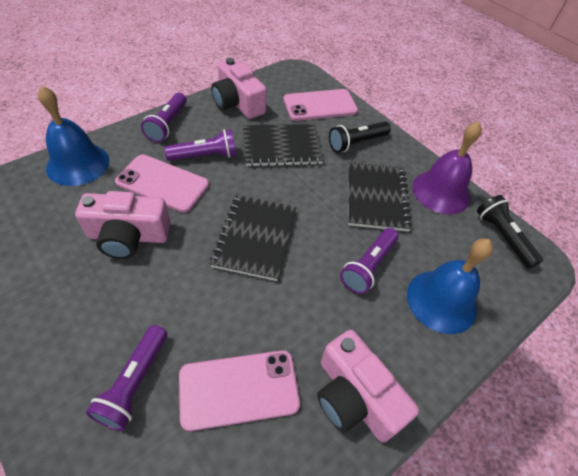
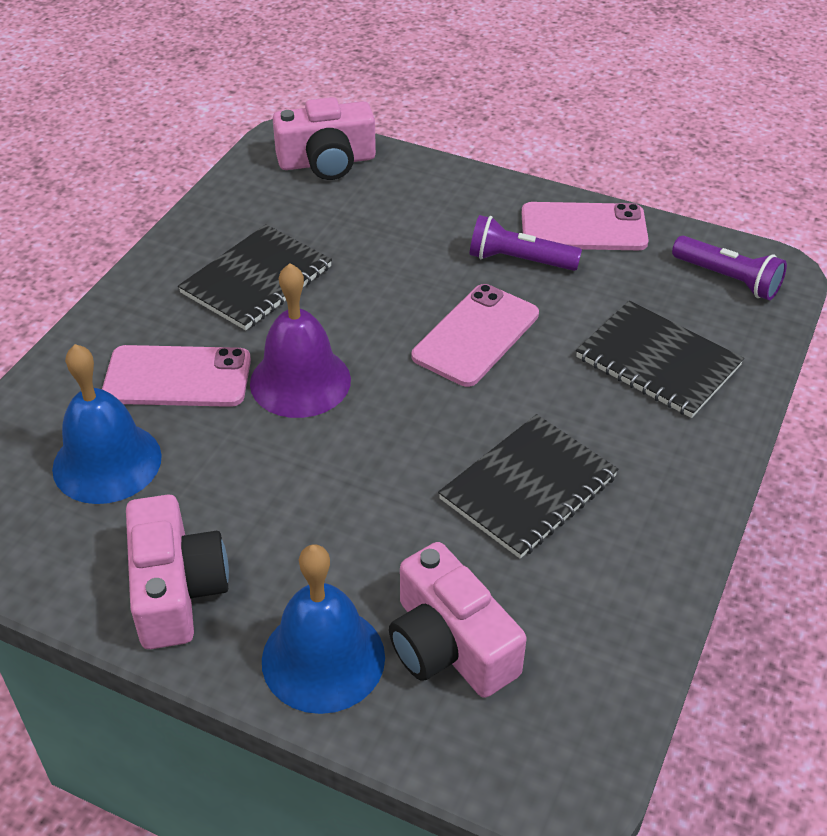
black flashlight: [329,122,391,153] [477,195,543,268] = 2 -> none = 0
purple flashlight: [86,325,167,431] [141,93,187,142] [164,129,236,161] [340,228,399,294] = 4 -> [470,215,582,271] [672,236,787,300] = 2

